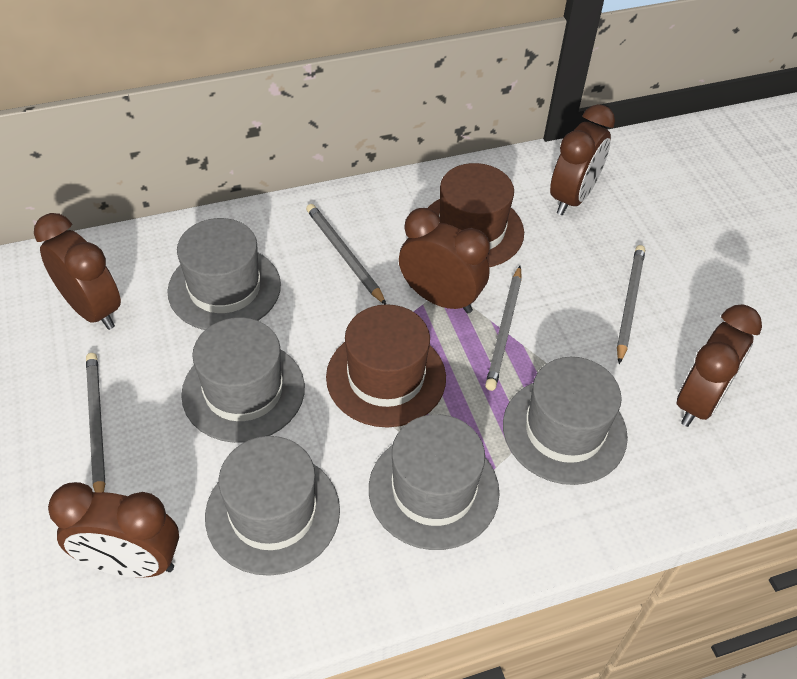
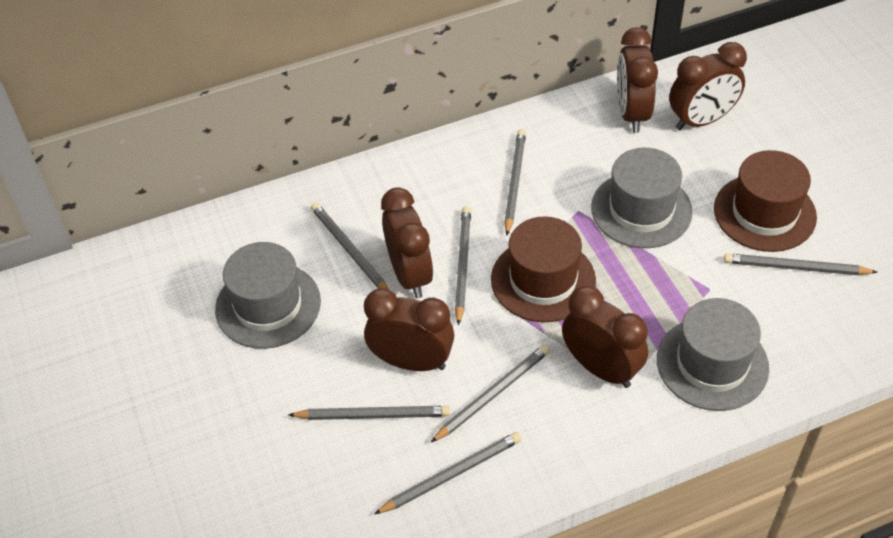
grey hat: [167,218,281,330] [181,317,305,443] [205,436,340,576] [369,414,500,550] [503,357,628,485] = 5 -> [215,242,321,349] [591,148,693,248] [657,298,769,411] = 3
grey pencil: [86,353,106,492] [306,204,386,305] [485,266,522,391] [617,245,645,364] = 4 -> [289,406,450,420] [311,203,389,290] [374,432,521,514] [431,345,550,442] [455,207,471,326] [504,129,526,235] [724,253,877,275] = 7

